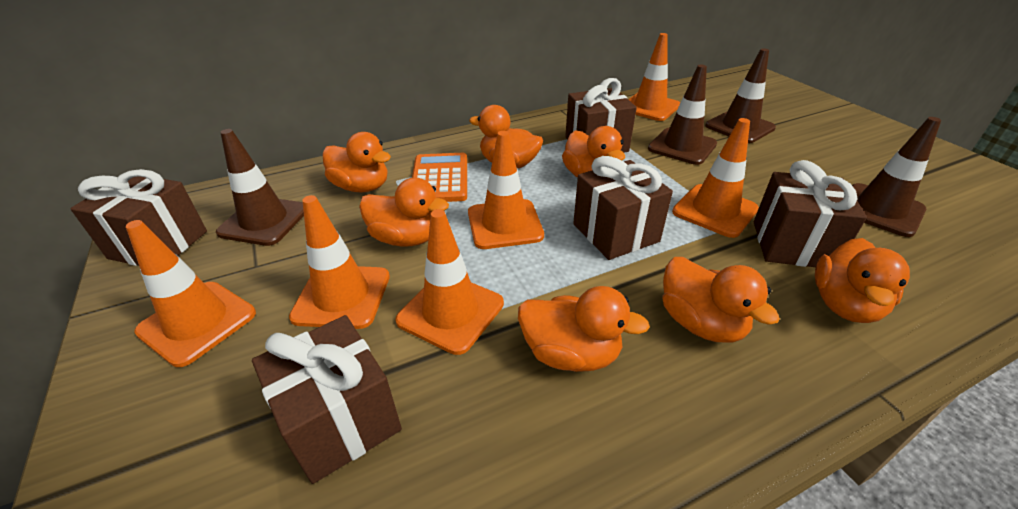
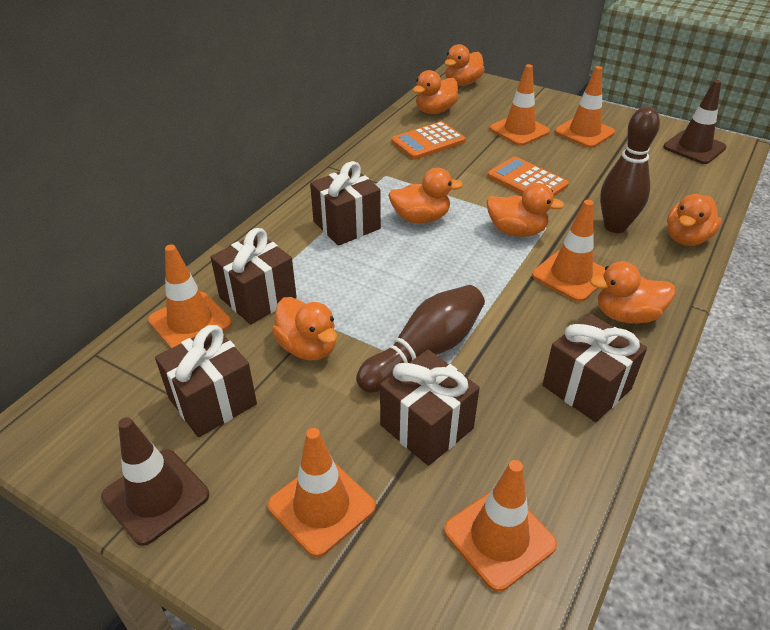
brown bowling pin: none = 0 -> [356,285,485,393] [600,106,660,233] = 2
brown traffic cone: [216,129,304,246] [648,65,717,165] [705,48,776,143] [852,117,941,237] = 4 -> [101,417,209,546] [663,80,727,164] = 2
orange calculator: [412,153,467,202] = 1 -> [391,121,466,159] [487,156,569,196] = 2

